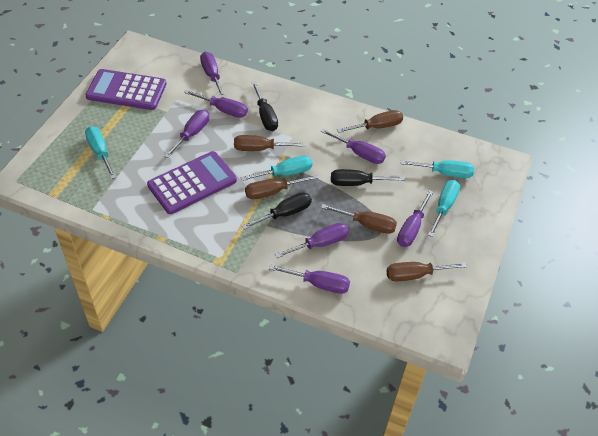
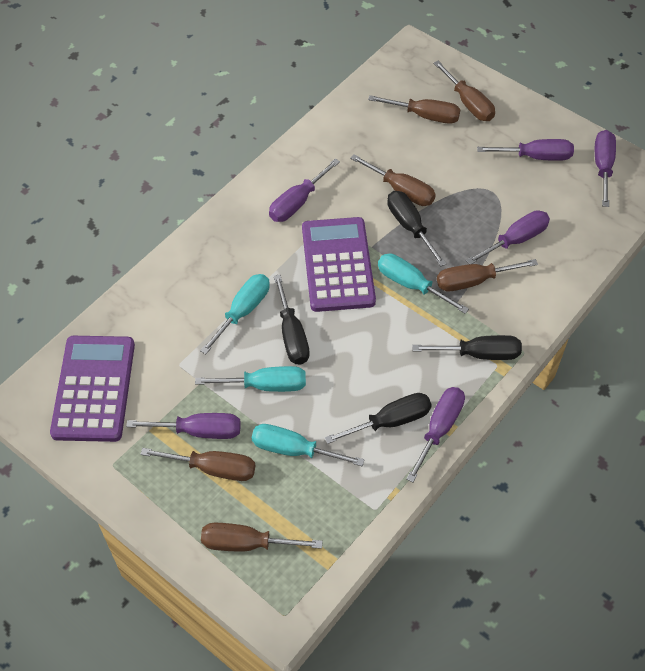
black screwdriver: [242,192,312,230] [252,82,278,131] [331,169,405,186] = 3 -> [274,274,309,365] [324,393,432,444] [387,191,447,266] [412,335,522,360] = 4
brown screwdriver: [234,135,306,151] [245,174,318,199] [321,204,397,234] [337,110,403,133] [387,262,467,282] = 5 -> [140,448,255,481] [201,523,323,551] [350,154,436,206] [368,95,461,124] [433,61,495,121] [437,259,538,291] = 6
purple screwdriver: [164,110,209,158] [184,90,248,118] [200,52,226,98] [269,265,350,294] [275,223,349,258] [321,129,386,164] [397,190,433,247] = 7 -> [126,413,241,439] [269,158,340,222] [406,387,465,483] [466,210,550,264] [477,139,574,161] [595,130,616,207] = 6

